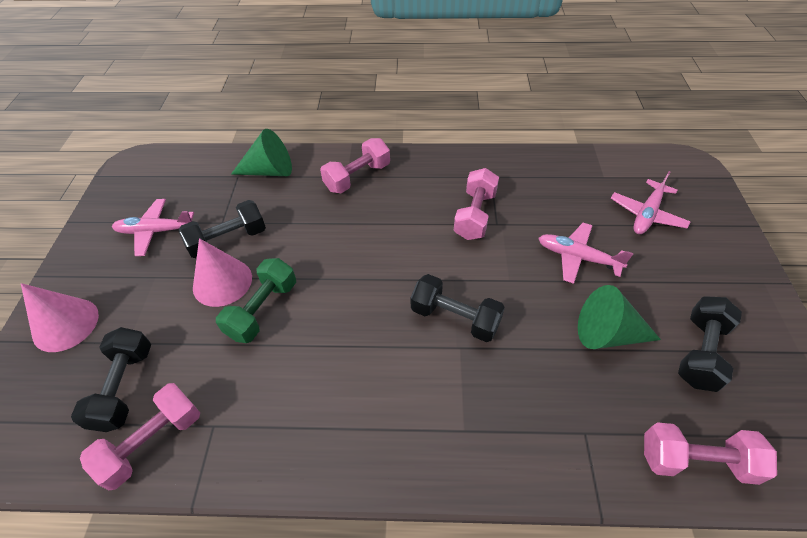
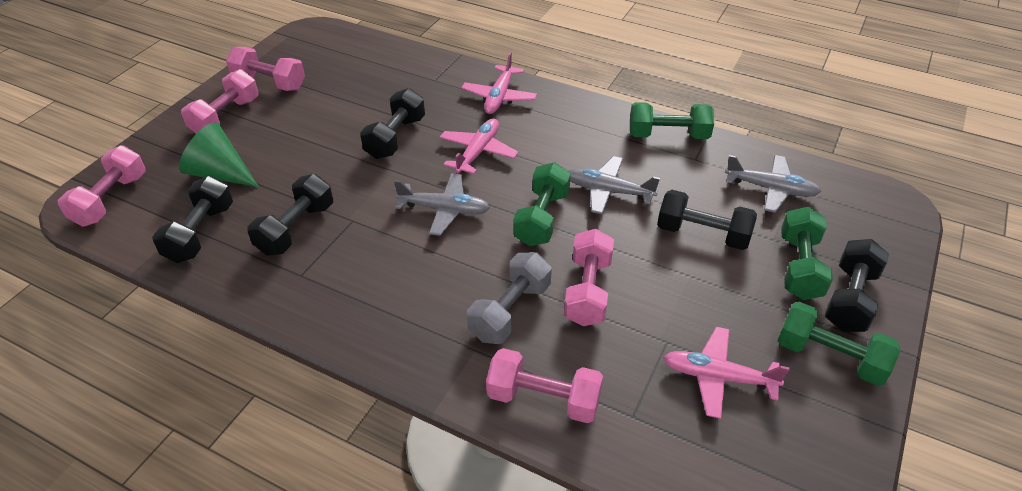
black dumbbell: [71,327,151,432] [179,200,266,258] [411,274,505,342] [678,296,742,392] = 4 -> [152,176,233,263] [247,174,333,256] [360,88,425,159] [657,190,757,250] [825,239,889,332] = 5
green cone: [231,129,292,176] [578,285,661,349] = 2 -> [179,122,259,187] = 1
green dumbbell: [216,258,296,343] = 1 -> [513,162,571,246] [630,102,714,139] [778,302,900,386] [781,207,833,300] = 4
grey dumbbell: none = 0 -> [467,252,552,344] = 1
grey plane: none = 0 -> [394,173,490,236] [569,156,660,214] [725,155,821,213] = 3
pink cone: [21,283,99,352] [193,238,252,307] = 2 -> none = 0
pink dumbbell: [80,383,200,490] [320,138,390,193] [454,168,499,240] [644,422,777,485] = 4 -> [58,145,146,227] [181,69,259,134] [226,47,305,91] [486,348,603,423] [564,229,614,326] = 5

